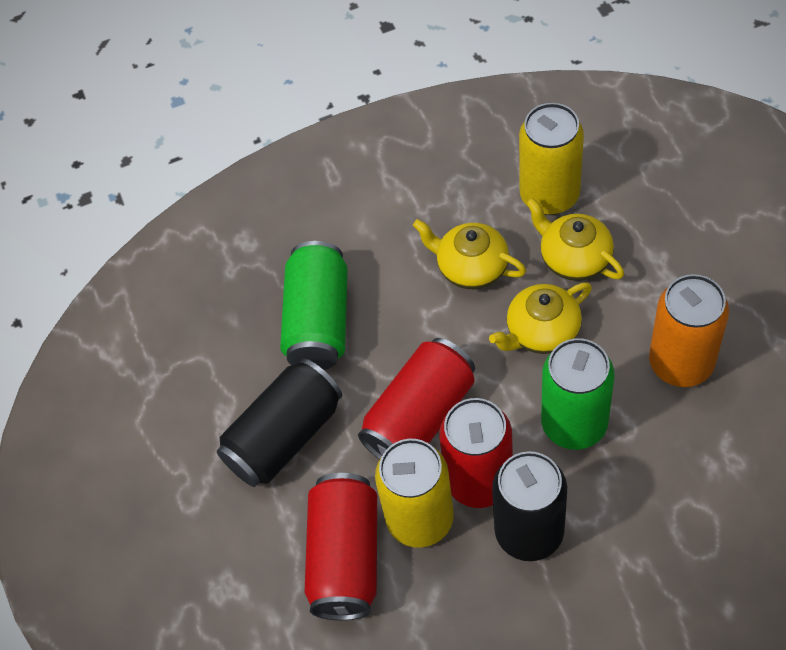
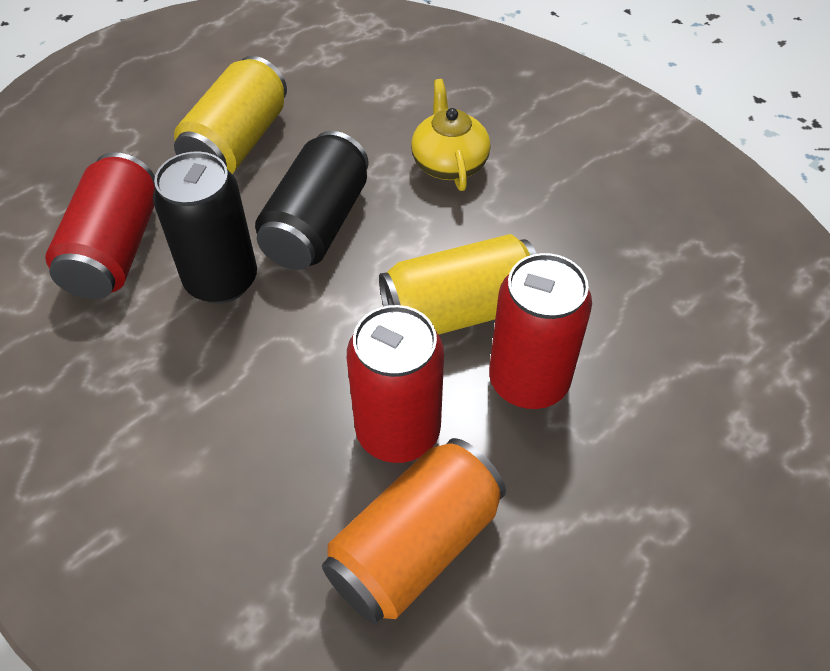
green can: [280,241,348,370] [541,338,614,450] = 2 -> none = 0
yellow teapot: [413,219,526,289] [489,282,592,354] [526,198,624,281] = 3 -> [411,79,491,191] = 1

